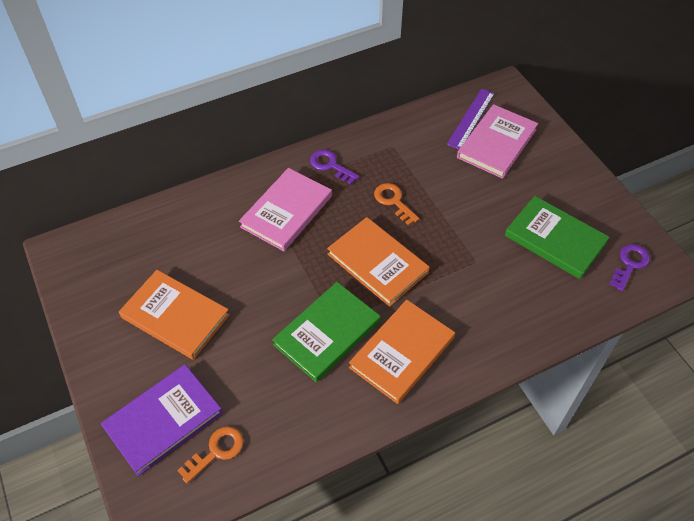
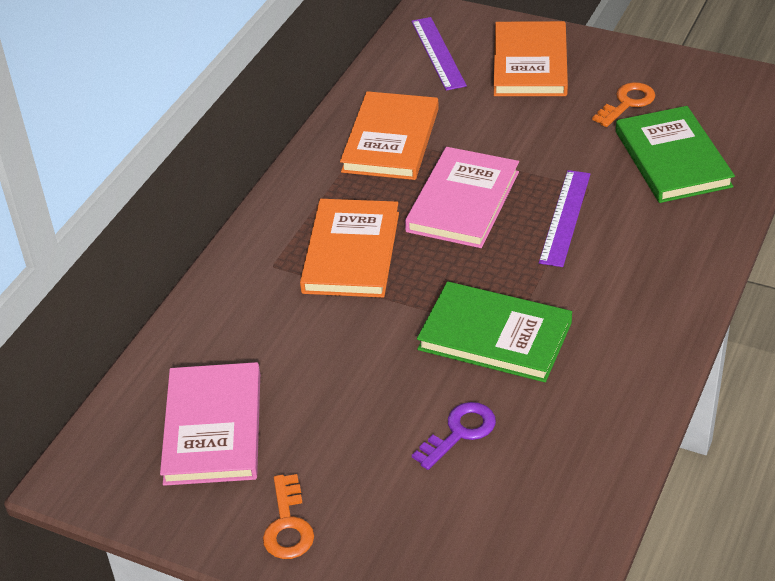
purple book: [101,365,223,476] = 1 -> none = 0
purple key: [310,150,359,185] [609,244,650,291] = 2 -> [412,402,496,470] = 1
purple ruler: [447,89,495,149] = 1 -> [412,17,467,91] [539,170,591,267] = 2

